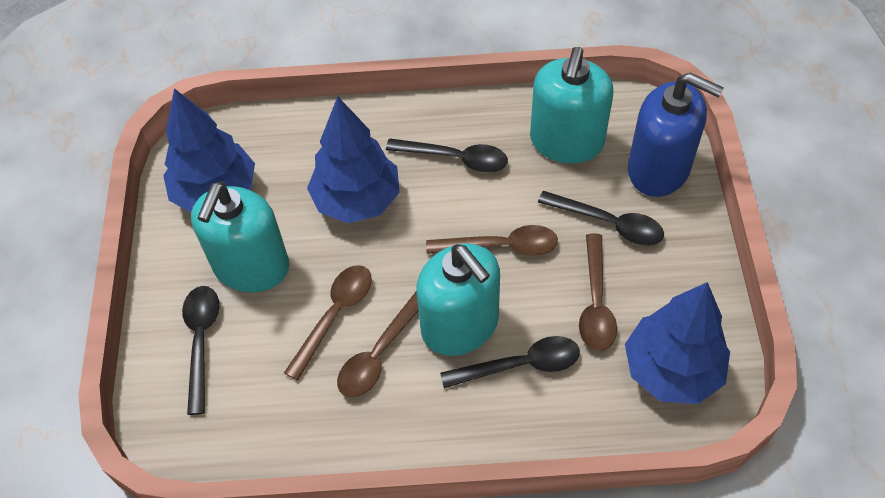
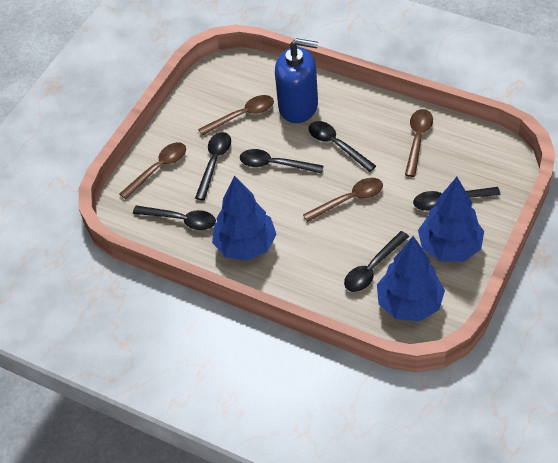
black spoon: [182,286,219,415] [386,138,508,173] [440,336,580,388] [538,191,664,246] = 4 -> [133,205,216,230] [195,132,231,200] [240,149,323,174] [308,121,376,172] [344,231,409,292] [413,187,500,211] = 6
turquoise soap dispenser: [191,182,289,292] [416,244,500,356] [530,47,614,163] = 3 -> none = 0

